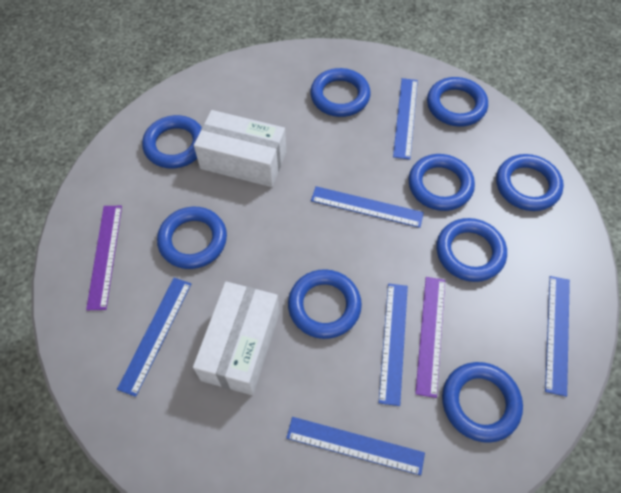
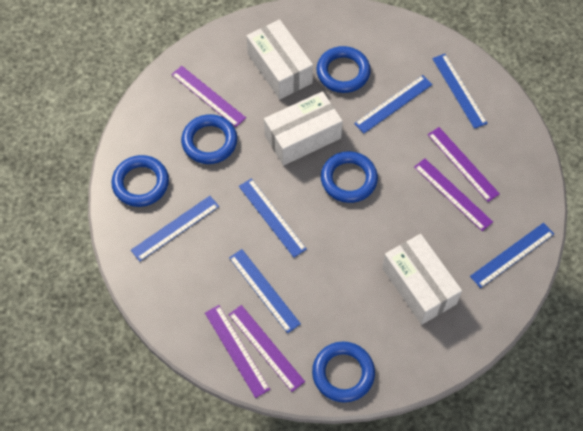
blue ring: [142,115,202,168] [157,207,227,269] [288,269,362,339] [310,68,371,117] [408,154,475,211] [427,77,488,127] [436,218,507,282] [442,362,523,443] [496,154,564,211] = 9 -> [111,155,169,207] [181,114,237,164] [312,341,375,403] [316,46,371,93] [321,151,378,203] = 5
purple ruler: [86,206,122,310] [415,277,445,398] = 2 -> [171,66,246,127] [205,305,270,398] [228,305,305,392] [414,158,493,231] [428,127,500,202] = 5
white box: [193,282,280,395] [194,110,286,187] = 2 -> [247,19,313,99] [264,91,343,166] [382,234,462,325] = 3

